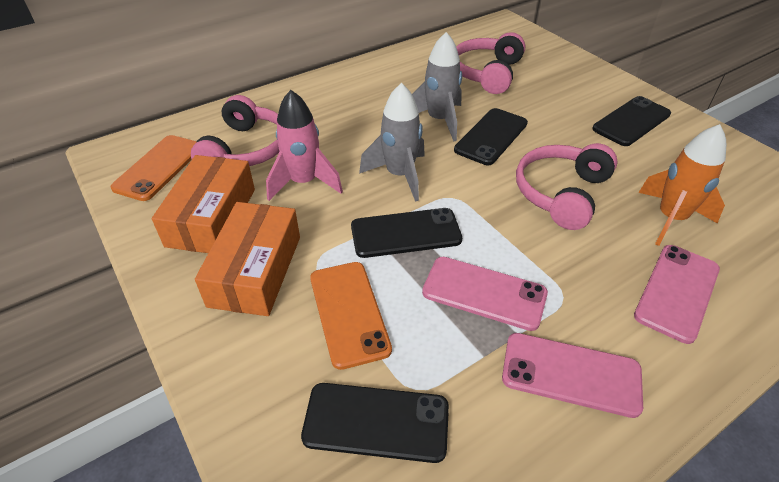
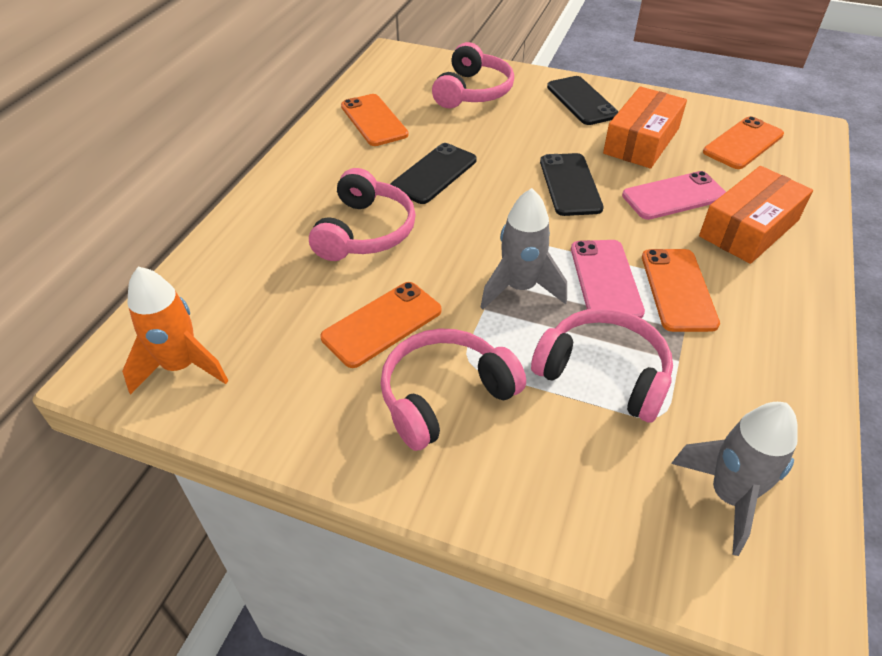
black phone: [301,383,449,463] [351,208,462,258] [454,108,528,165] [592,96,671,146] = 4 -> [390,143,477,204] [540,153,604,216] [547,76,619,125] = 3
orange phone: [111,135,197,201] [310,262,392,370] = 2 -> [320,282,442,368] [341,94,409,146] [642,249,720,332] [703,116,784,169] = 4
pink headphones: [191,95,280,166] [456,32,525,94] [516,143,618,230] = 3 -> [309,168,416,261] [380,328,526,451] [432,42,514,108] [531,308,673,423] = 4
pink phone: [422,257,548,331] [502,333,643,418] [634,245,720,344] = 3 -> [571,240,645,318] [622,171,726,220] = 2
pink rocket: [266,90,343,201] = 1 -> none = 0

